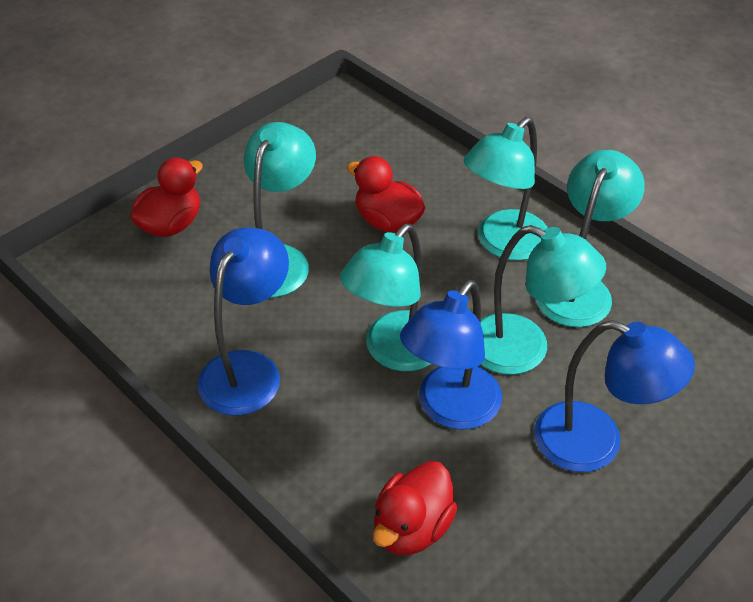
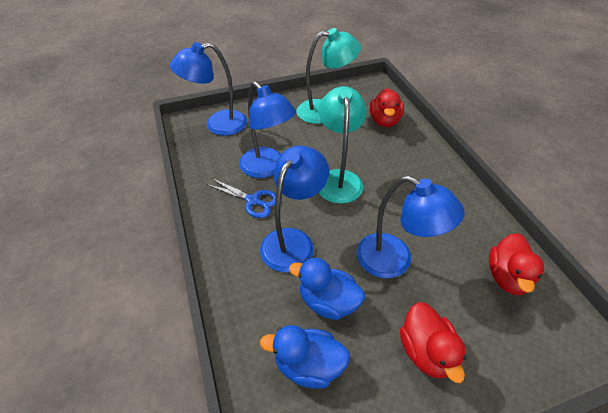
blue duck: none = 0 -> [260,325,350,389] [289,258,365,320] = 2
blue lamp: [198,227,289,415] [400,280,502,430] [534,320,695,472] = 3 -> [170,42,247,136] [239,81,297,178] [260,146,329,272] [356,176,464,278] = 4
blue scissors: none = 0 -> [206,178,276,218] = 1
turquoise lamp: [244,122,316,298] [340,224,431,371] [464,117,548,261] [481,225,606,375] [536,150,645,327] = 5 -> [297,28,361,124] [318,86,367,204] = 2

